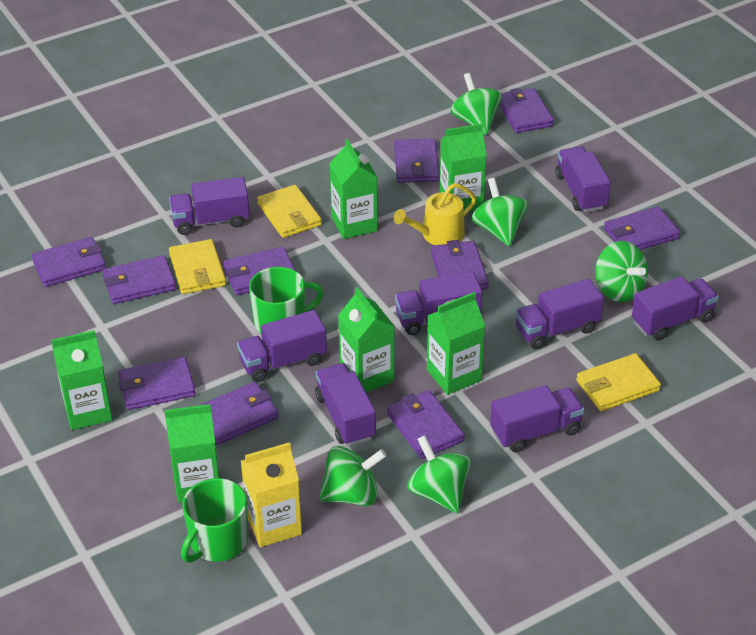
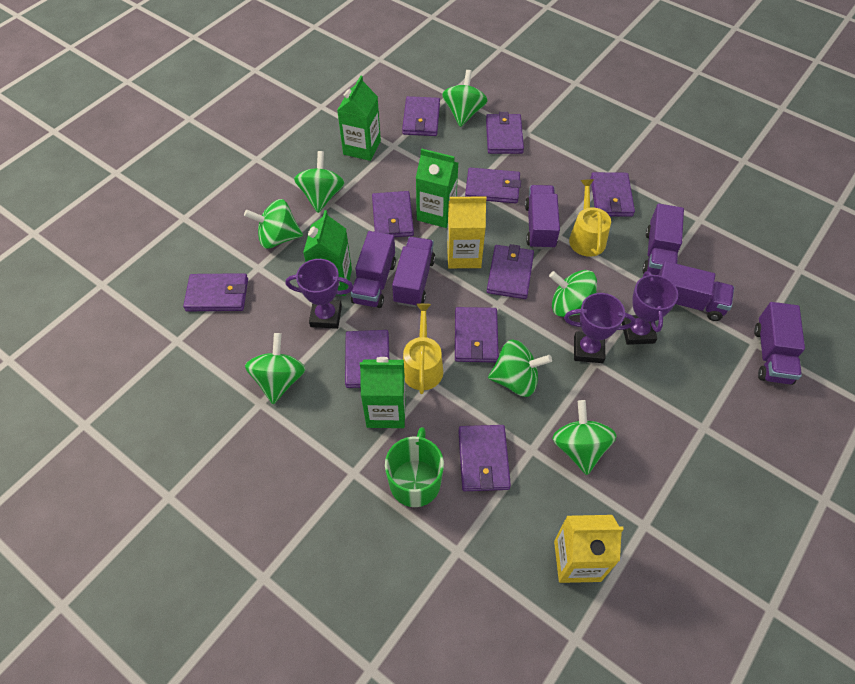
green carton: [51,330,112,430] [165,404,220,503] [329,139,378,239] [338,287,395,392] [427,292,485,395] [440,124,487,212] = 6 -> [303,210,352,296] [337,75,381,161] [360,357,406,428] [416,148,458,228] = 4
green mug: [181,478,248,563] [249,267,324,334] = 2 -> [385,427,444,507] = 1
green spinning top: [319,446,386,506] [407,435,471,513] [451,73,502,135] [472,178,529,246] [595,241,648,302] = 5 -> [244,199,303,249] [245,333,306,404] [294,151,345,213] [442,70,488,127] [488,340,552,397] [549,270,597,317] [552,400,617,475] = 7
purple trophy: none = 0 -> [286,259,353,329] [564,293,636,363] [622,271,678,345] = 3
purple truck: [169,177,250,235] [237,310,327,382] [315,363,376,446] [395,271,482,335] [490,385,584,452] [515,279,604,349] [555,147,611,212] [632,276,719,340] = 8 -> [351,231,396,308] [392,237,435,307] [525,185,560,250] [642,204,684,275] [658,261,734,321] [754,302,805,385] = 6
yellow carton: [241,442,302,547] = 1 -> [447,196,486,268] [554,515,624,583] = 2
yellow wallet: [169,239,226,294] [257,185,322,238] [576,353,661,411] = 3 -> none = 0
yellow watering can: [394,183,476,245] = 1 -> [403,303,443,394] [569,179,611,257] = 2

